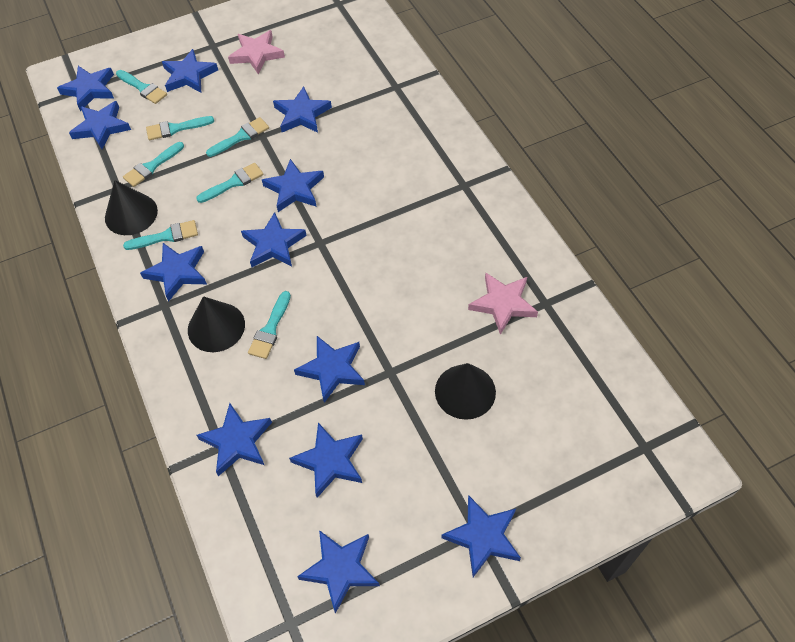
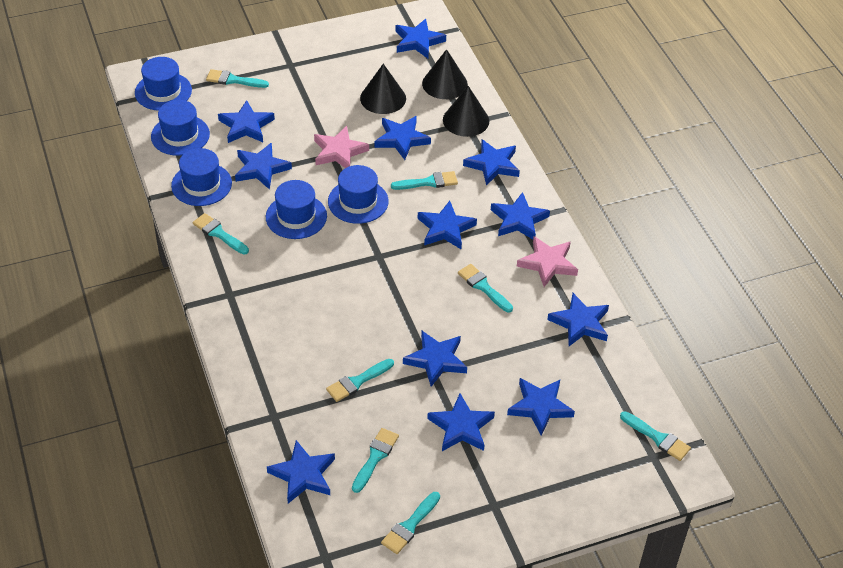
blue hat: none = 0 -> [135,57,192,111] [151,100,210,156] [171,148,232,206] [266,180,327,239] [328,165,389,224] = 5
turquoise brush: [116,70,167,104] [123,142,184,187] [123,220,198,250] [146,116,214,140] [196,163,264,203] [206,117,269,157] [248,291,291,359] = 7 -> [193,213,249,254] [206,69,269,88] [326,359,394,402] [352,428,399,493] [381,492,440,554] [391,171,458,190] [458,264,513,313] [620,411,691,461] = 8

